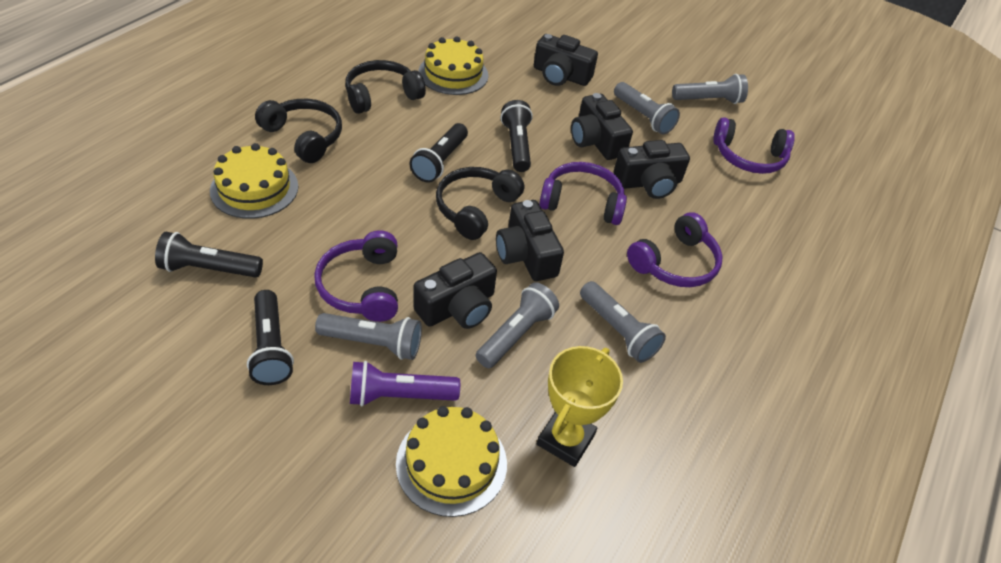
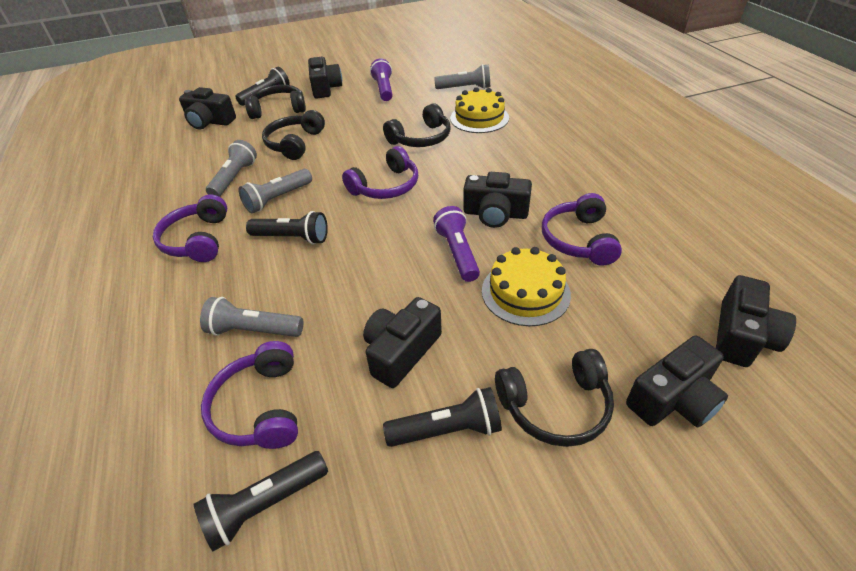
black camera: [413,252,497,329] [496,200,564,281] [534,34,598,86] [571,93,633,160] [614,140,690,199] = 5 -> [179,87,236,129] [308,57,342,98] [363,297,442,388] [463,172,532,228] [626,336,728,428] [716,275,796,367] = 6
black headphones: [255,99,342,163] [345,60,426,114] [436,167,524,240] = 3 -> [245,85,306,119] [262,110,325,160] [383,103,450,147] [495,349,614,447] = 4
grey flashlight: [315,313,422,360] [476,282,559,368] [580,281,666,363] [614,82,680,134] [672,74,748,104] = 5 -> [200,297,303,337] [206,140,257,197] [238,169,312,213] [434,64,490,89] = 4
purple flashlight: [350,361,460,406] = 1 -> [370,58,393,101] [433,206,480,282] = 2
yellow cake: [210,143,298,219] [396,406,507,517] [419,36,488,95] = 3 -> [450,87,509,133] [482,247,571,326] = 2
yellow trophy: [537,346,623,467] = 1 -> none = 0

